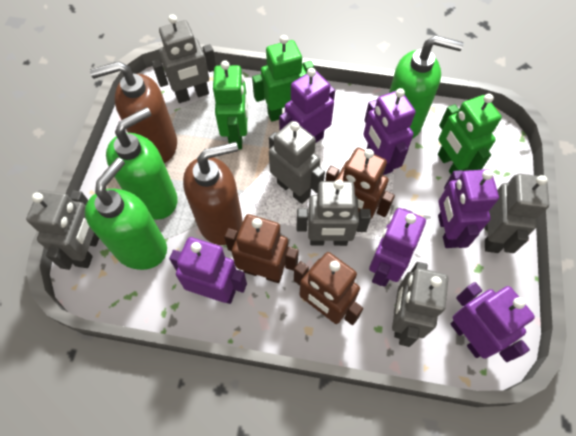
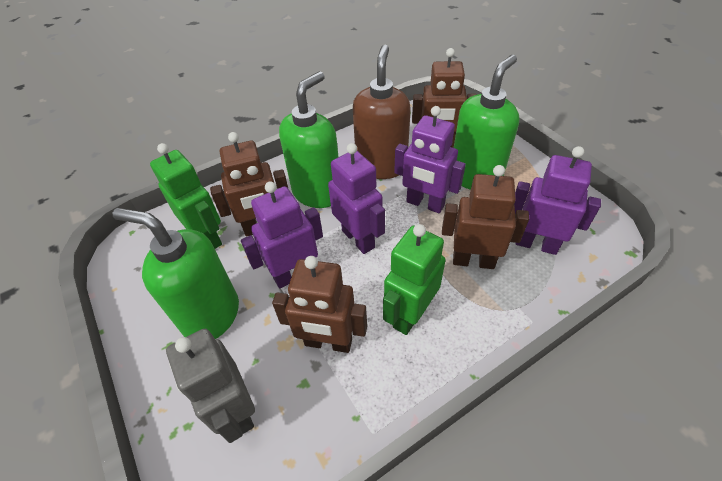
brown robot: [224,214,299,283] [294,252,363,325] [325,148,395,218] = 3 -> [210,132,288,236] [272,256,367,353] [412,48,477,148] [442,165,529,269] = 4
brown soap dispenser: [90,61,177,163] [183,142,243,245] = 2 -> [353,45,411,179] = 1
green robot: [213,60,248,150] [252,35,314,122] [438,94,502,174] = 3 -> [150,143,222,249] [383,224,446,335] = 2
grey robot: [26,190,99,270] [152,15,216,103] [269,121,325,204] [297,180,371,246] [392,262,448,347] [484,174,549,253] = 6 -> [166,329,255,443] = 1
purple robot: [169,237,247,304] [279,68,335,143] [363,88,416,175] [369,208,426,287] [438,169,499,248] [451,282,535,362] = 6 -> [241,181,323,289] [328,143,385,254] [394,106,466,213] [514,146,601,255] = 4

